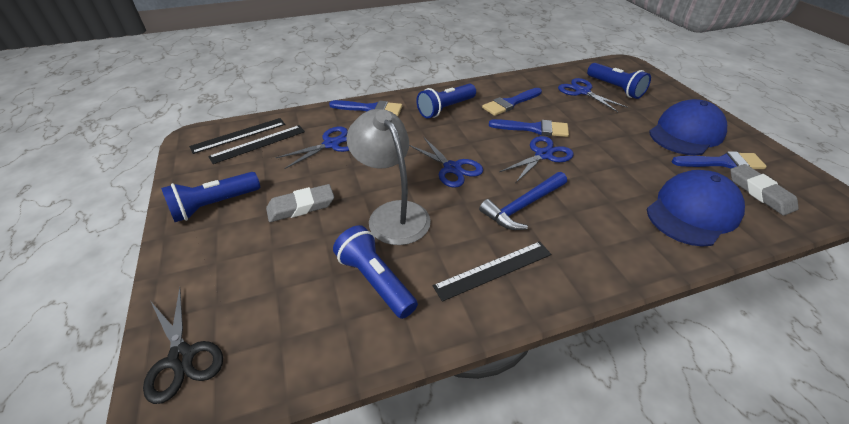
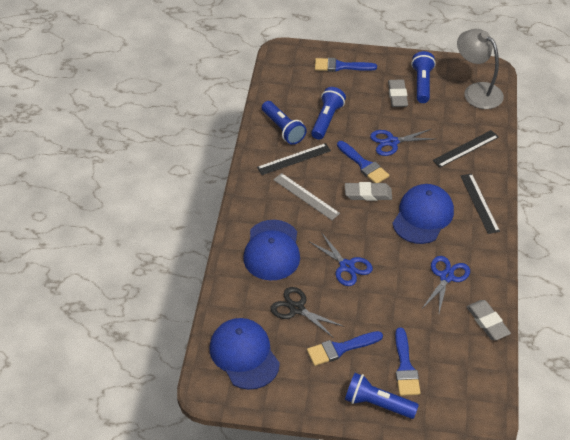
blue cap: [647,170,745,247] [649,99,727,155] = 2 -> [209,318,280,390] [243,220,300,281] [392,184,454,244] = 3
blue hammer: [479,172,567,230] = 1 -> none = 0
blue scissors: [275,127,349,169] [409,138,483,188] [499,136,574,182] [558,78,628,112] = 4 -> [308,232,373,286] [370,129,434,156] [422,256,470,313] = 3
grey eraser: [266,184,334,222] [730,164,799,216] = 2 -> [345,182,392,201] [388,79,408,107] [466,300,511,340] = 3
grey ruler: none = 0 -> [273,173,340,220] = 1

